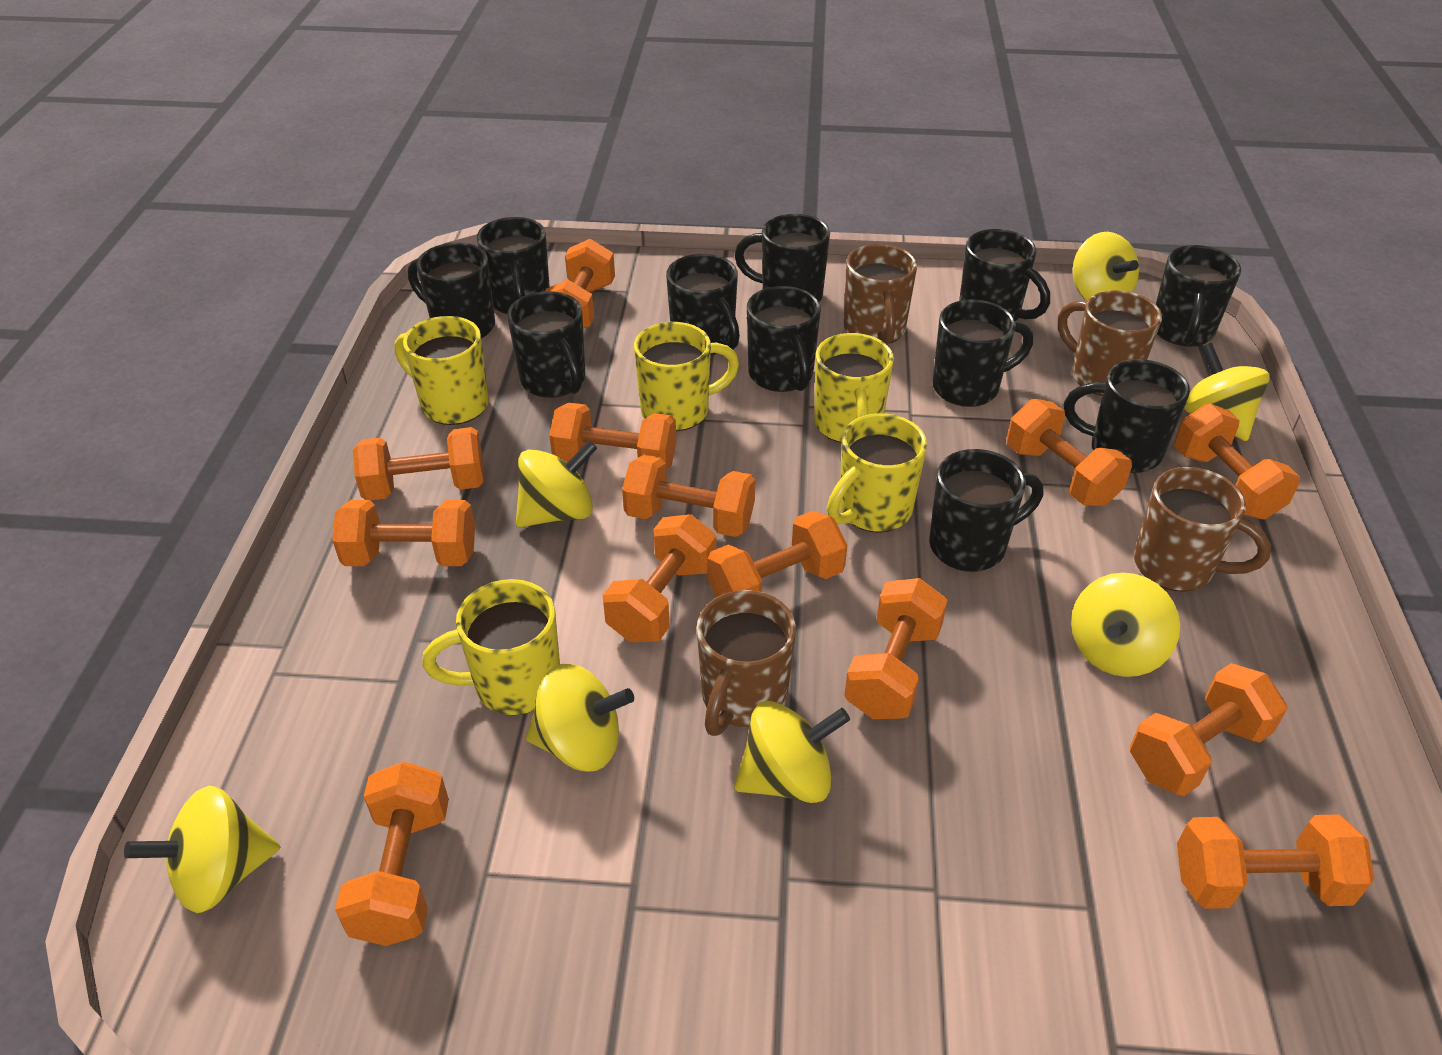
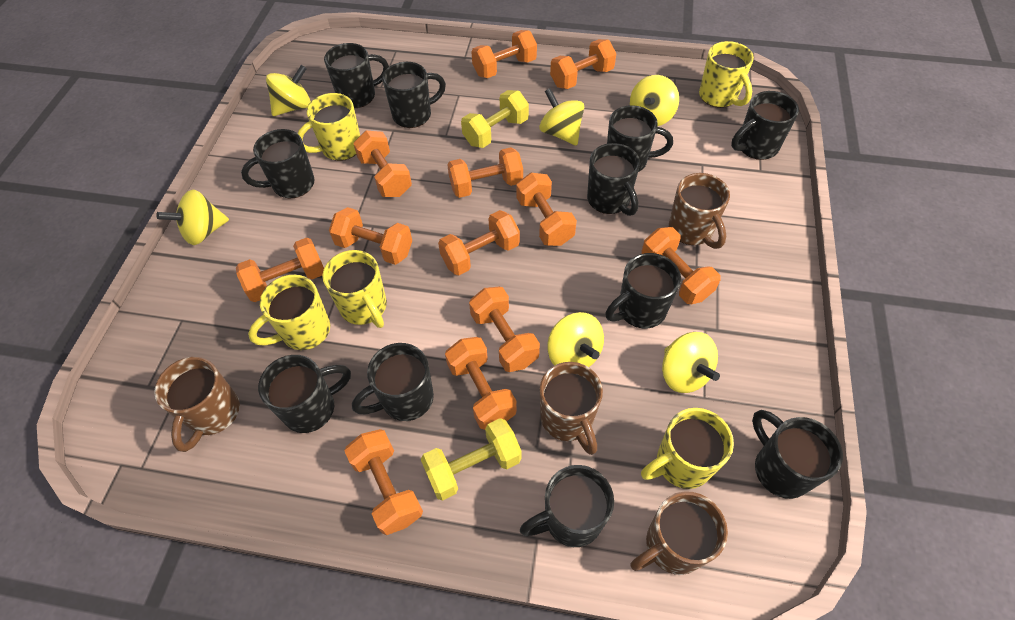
orange dumbbell: [332,500,475,566] [335,762,449,946] [353,427,485,500] [545,239,615,329] [549,403,676,470] [602,514,716,642] [622,454,755,537] [708,511,847,597] [844,578,948,719] [1007,399,1132,506] [1130,663,1288,796] [1174,404,1300,519] [1177,814,1375,909] = 13 -> [236,238,324,302] [329,207,412,265] [344,429,423,535] [353,131,412,197] [438,210,520,275] [445,337,517,430] [447,147,523,198] [469,287,540,372] [471,30,537,78] [516,173,577,246] [550,39,616,89] [641,227,721,304] = 12
yellow dumbbell: none = 0 -> [421,418,522,501] [461,90,529,148] = 2
yellow spinning top: [124,786,280,913] [516,440,597,527] [526,664,634,771] [734,701,850,803] [1071,573,1180,677] [1073,232,1139,301] [1184,343,1270,441] = 7 -> [156,189,229,245] [266,65,311,116] [539,88,584,146] [547,312,604,367] [630,75,679,126] [662,332,720,393] = 6

